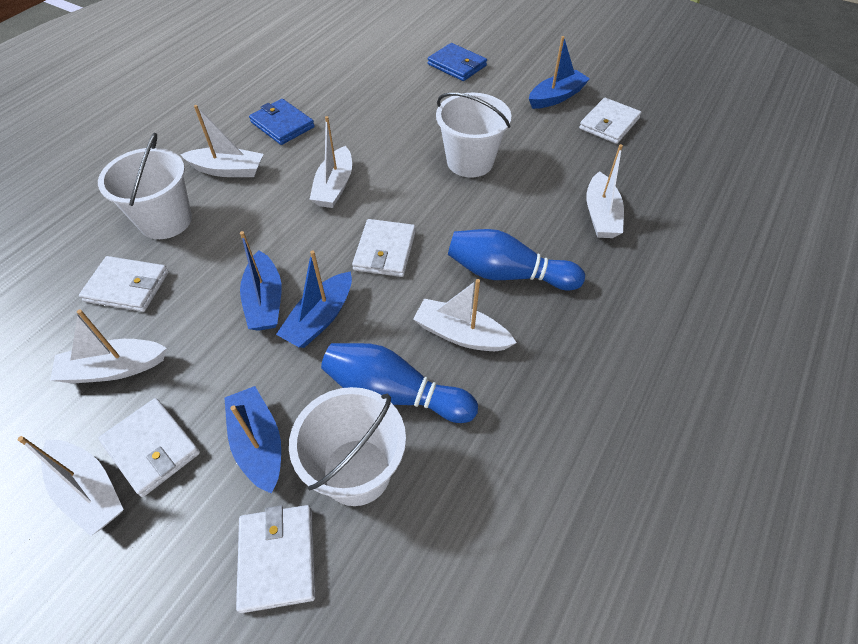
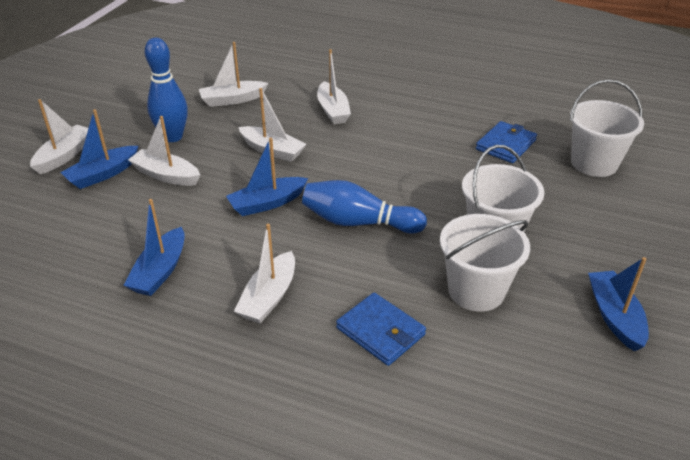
white wallet: [79,256,169,312] [98,398,200,497] [236,505,315,613] [352,219,416,277] [579,98,641,144] = 5 -> none = 0

